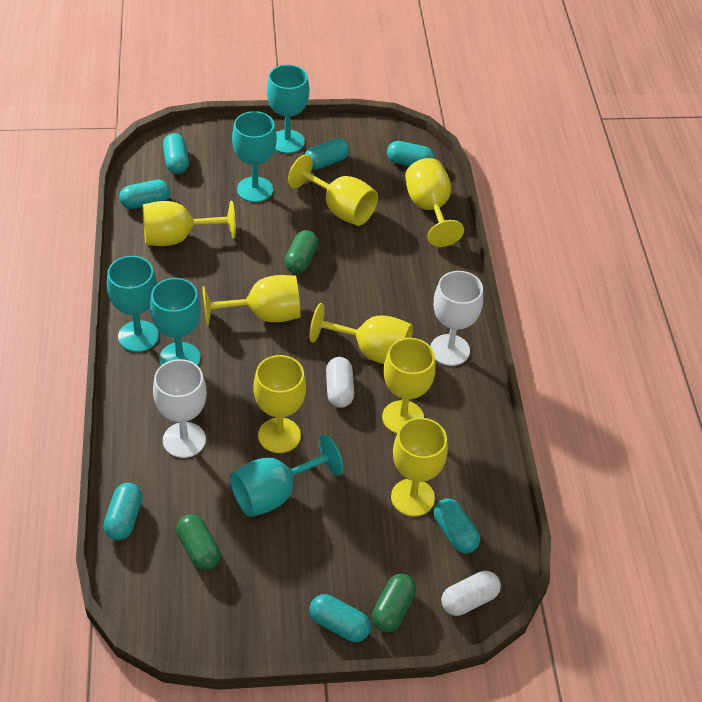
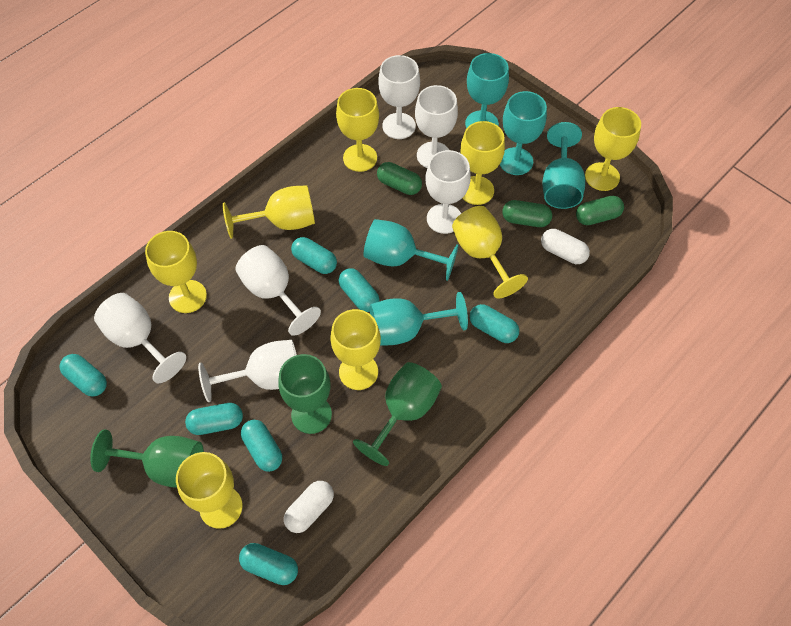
green goblet: none = 0 -> [90,429,204,488] [279,354,332,434] [353,362,442,466] = 3
white goblet: [153,359,207,458] [430,271,483,366] = 2 -> [94,293,186,383] [198,340,297,402] [235,245,321,336] [378,55,420,139] [415,85,458,168] [426,150,471,234] = 6

